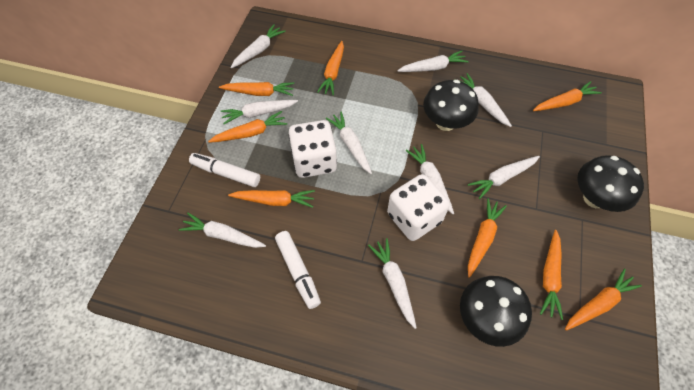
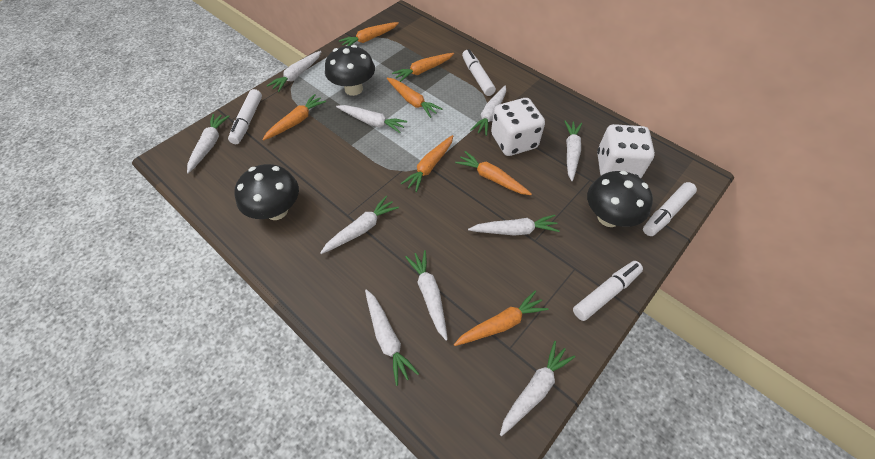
orange carrot: [208,111,287,143] [219,82,294,96] [228,190,315,208] [317,41,344,95] [468,198,507,278] [533,81,602,111] [540,230,563,320] [565,269,642,331] = 8 -> [262,94,326,141] [339,22,399,46] [386,78,442,118] [392,53,454,82] [401,135,453,192] [454,291,548,346] [455,151,532,195] = 7
white carrot: [179,213,266,248] [221,100,298,124] [230,24,286,68] [326,112,372,174] [368,238,417,329] [397,51,469,72] [405,144,454,214] [455,73,512,127] [468,156,540,199] = 9 -> [187,114,229,173] [267,51,322,92] [320,196,399,254] [336,105,407,133] [365,289,419,386] [405,250,448,341] [468,215,560,236] [470,85,506,136] [500,341,575,436] [564,120,582,181] = 10
white marker: [189,153,260,187] [275,231,321,309] = 2 -> [228,89,262,144] [462,49,496,96] [573,261,643,321] [643,182,697,236] = 4

